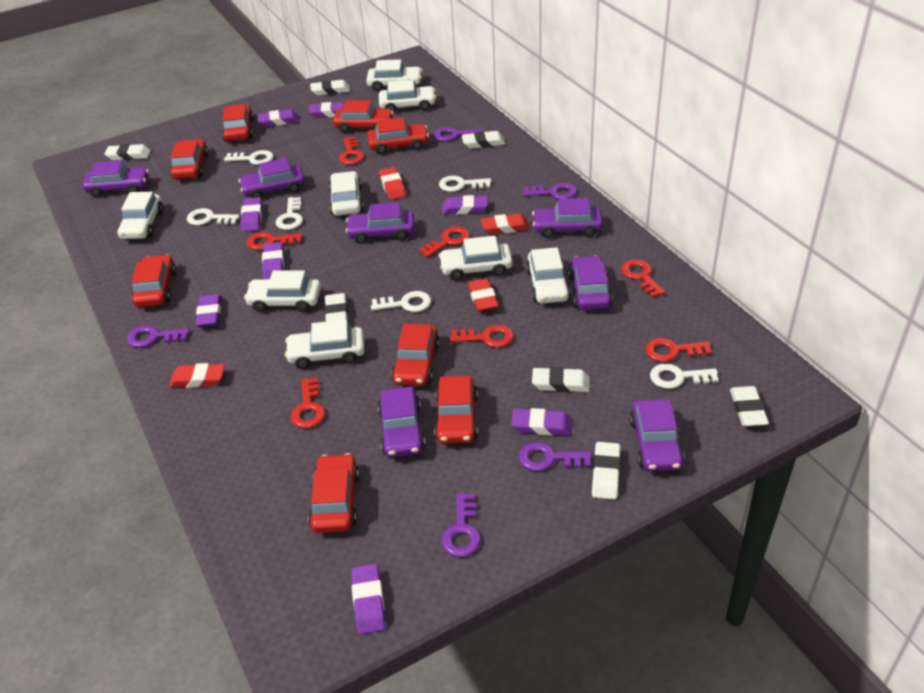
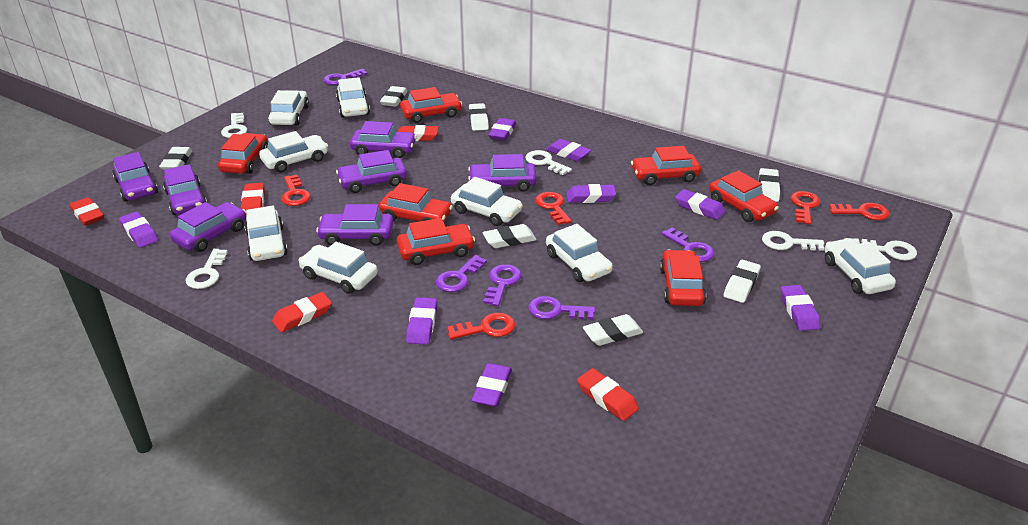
red car: [132,254,176,307] [170,139,208,179] [222,104,254,141] [308,453,359,533] [333,100,393,133] [367,118,429,154] [391,324,440,386] [434,376,478,444] = 8 -> [218,133,268,174] [379,183,453,222] [397,218,475,265] [400,87,462,123] [631,146,701,185] [660,250,706,306] [709,170,779,222] = 7
red eraser: [169,363,225,388] [379,167,406,200] [468,278,499,312] [481,213,530,235] = 4 -> [70,197,104,226] [241,183,265,216] [272,292,332,332] [397,125,438,141] [577,368,639,421] = 5
red key: [247,232,302,250] [291,378,325,428] [339,137,364,165] [419,227,470,257] [450,325,514,348] [621,259,666,298] [645,338,712,362] = 7 -> [281,175,311,206] [447,313,515,340] [535,192,572,225] [791,191,820,224] [829,203,890,220] = 5
white key: [187,208,240,225] [224,150,274,165] [276,197,303,230] [371,291,431,312] [439,176,491,192] [650,363,719,389] = 6 -> [186,249,228,289] [221,113,247,138] [525,150,572,175] [762,231,824,251] [854,238,917,261] = 5

